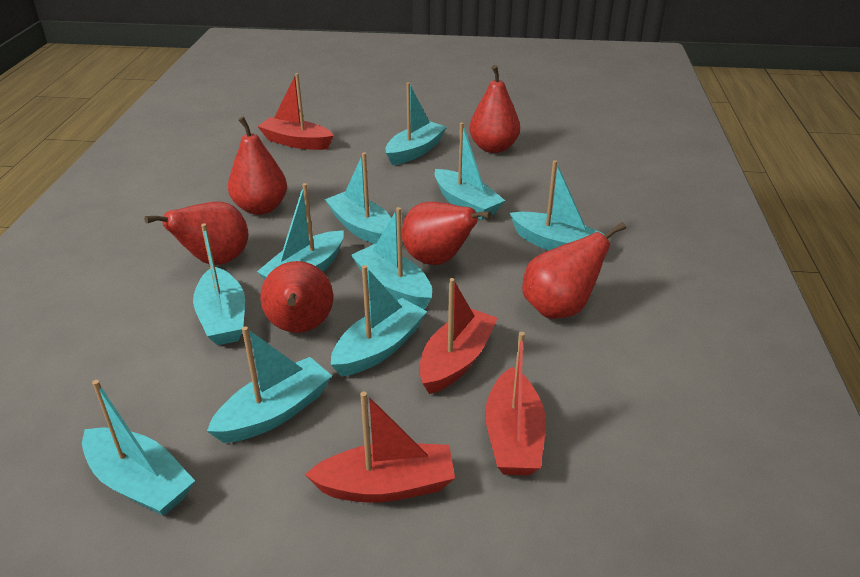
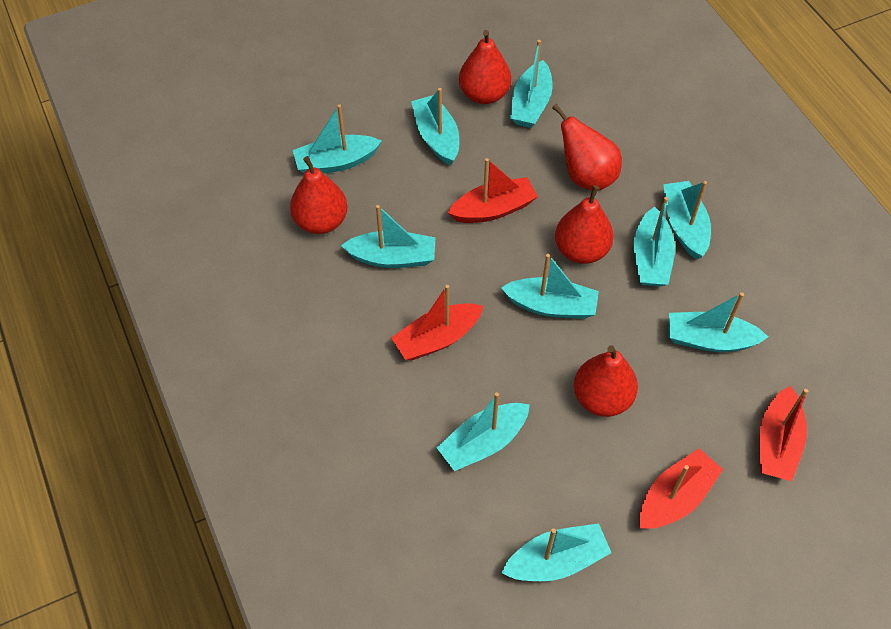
red pear: [144,201,248,265] [228,116,287,215] [261,261,333,333] [402,202,492,265] [469,65,520,153] [522,222,626,319] = 6 -> [290,156,348,234] [459,30,511,104] [552,104,622,191] [555,185,614,264] [574,345,638,417] = 5

